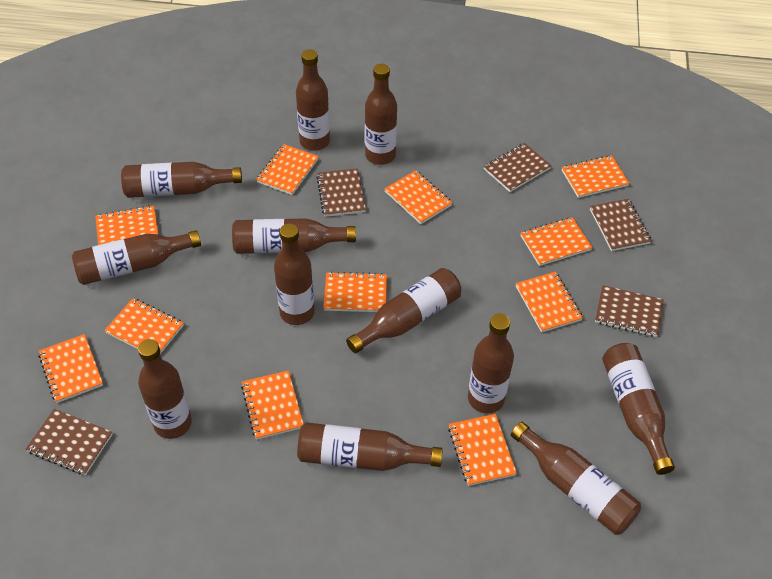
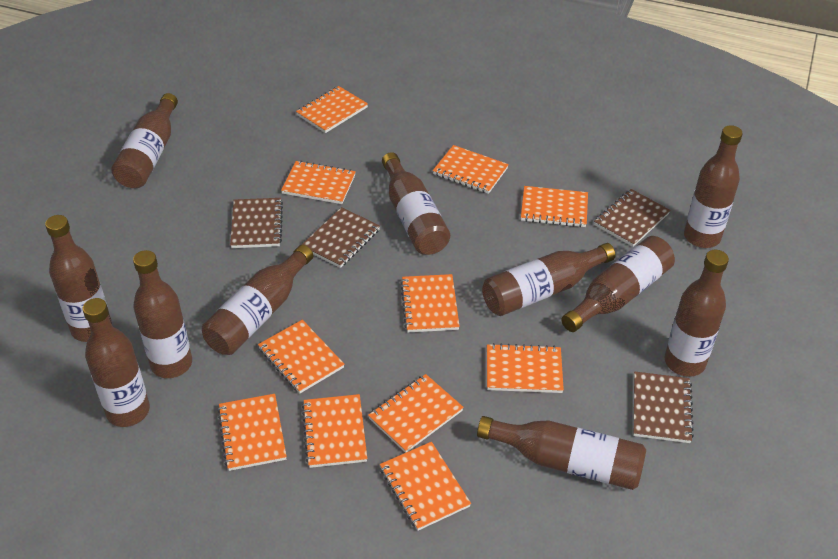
brown bottle: [72,230,201,285] [121,162,242,198] [138,339,192,439] [232,218,356,254] [274,224,315,325] [296,49,330,151] [297,422,443,471] [346,268,461,353] [365,64,397,165] [468,314,514,413] [511,422,641,535] [602,343,675,475] = 12 -> [45,215,112,342] [82,298,150,427] [111,93,178,188] [133,250,192,378] [202,245,314,355] [382,152,450,255] [477,416,646,490] [482,243,616,316] [561,236,675,332] [664,250,729,377] [684,125,743,248] = 11
brown notebook: [26,409,113,475] [316,168,366,217] [483,143,552,192] [590,199,652,251] [595,285,664,337] = 5 -> [230,198,283,248] [302,207,380,268] [594,189,670,247] [633,372,694,443] = 4

